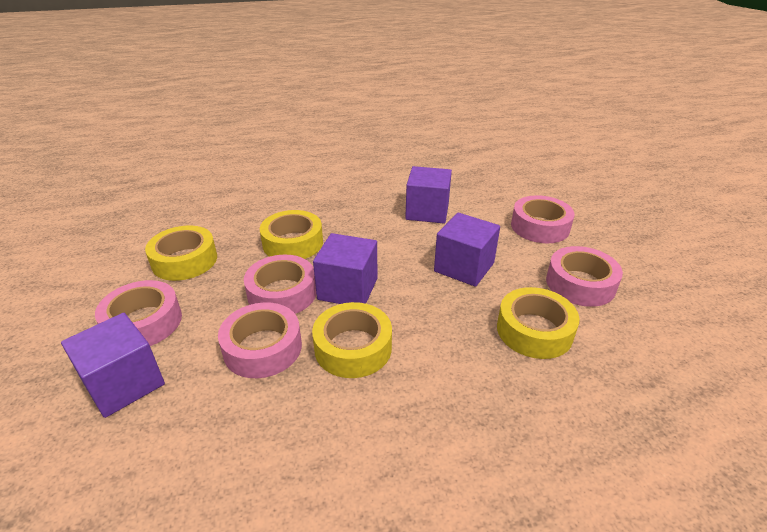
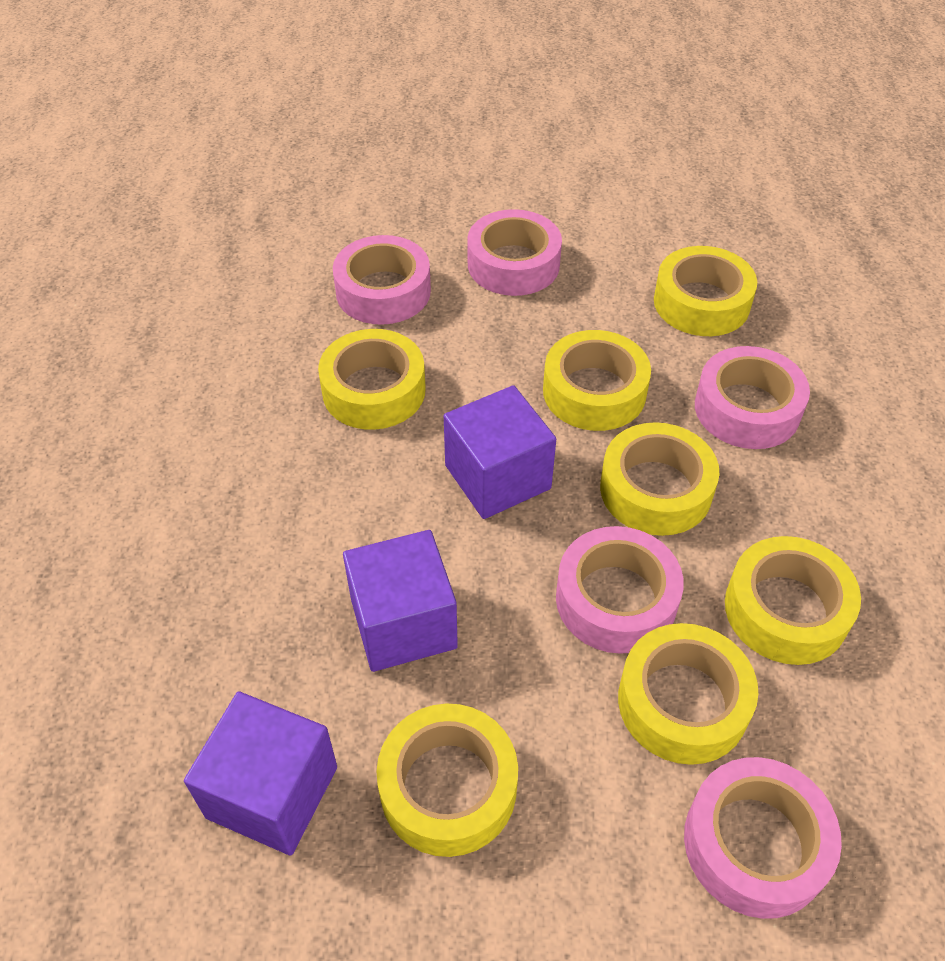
purple cube: [61,313,165,418] [313,233,378,304] [405,166,452,224] [434,213,500,287] = 4 -> [184,691,337,855] [343,530,458,672] [444,385,556,519] = 3
yellow tape: [145,226,217,281] [260,210,323,259] [312,302,392,378] [497,287,580,359] = 4 -> [318,329,426,430] [376,703,518,857] [543,330,651,431] [600,422,719,536] [618,623,758,765] [654,246,757,336] [725,536,861,665] = 7

